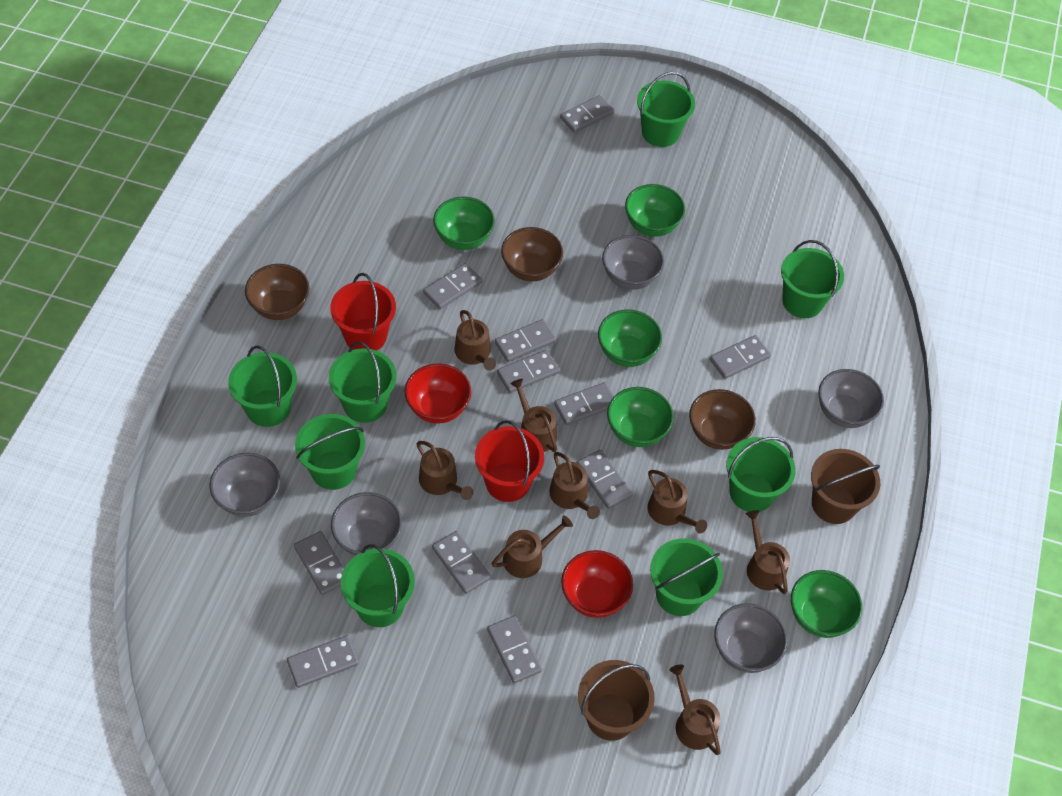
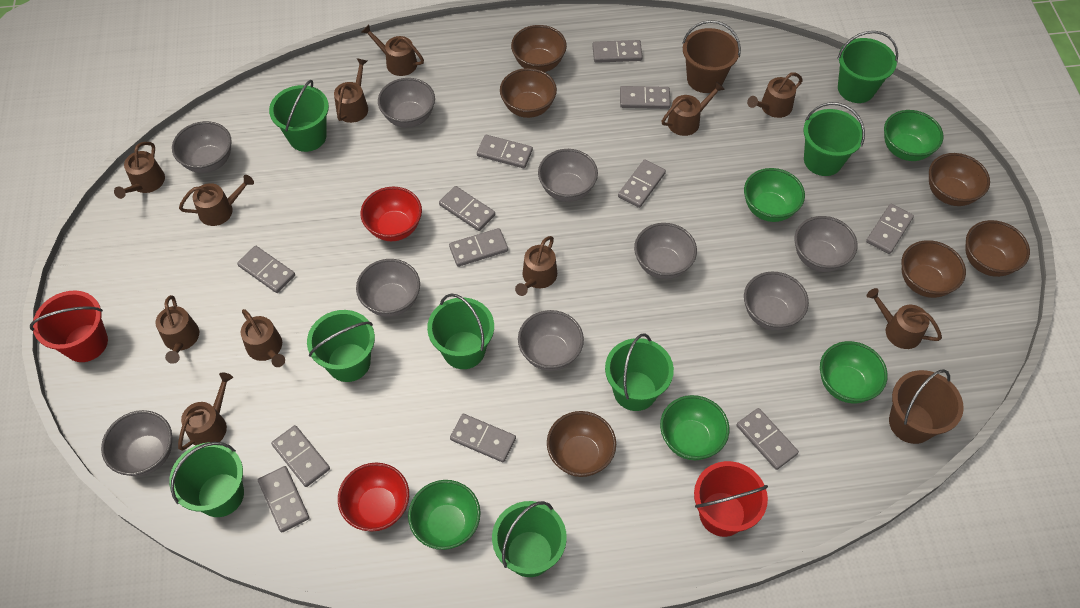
brown bowl: [245,264,309,320] [501,227,563,282] [689,389,756,450] = 3 -> [500,68,557,118] [511,25,567,72] [547,411,616,477] [901,240,966,298] [929,153,990,206] [965,220,1030,277] = 6
brown watering can: [416,441,473,500] [455,310,496,371] [492,515,573,578] [510,379,557,452] [549,452,600,519] [647,470,707,533] [669,664,721,755] [746,510,790,594] = 8 -> [114,142,165,199] [155,295,199,364] [178,373,233,451] [179,175,254,226] [241,309,285,367] [334,58,368,123] [361,25,424,76] [515,236,557,296] [661,82,725,136] [747,72,803,118] [867,288,942,349] = 11
grey bowl: [210,453,280,517] [331,492,402,556] [602,235,664,290] [714,603,787,673] [818,369,884,428] = 5 -> [101,410,172,476] [172,121,232,173] [356,259,420,317] [378,78,435,128] [518,310,584,371] [538,149,598,202] [634,223,697,279] [744,272,809,330] [794,216,857,272] = 9
grey domino: [287,635,359,688] [294,531,344,595] [423,263,482,309] [432,531,491,594] [487,615,542,683] [495,319,556,362] [497,350,560,393] [554,382,614,425] [560,95,614,133] [577,450,633,509] [710,335,771,379] = 11 -> [237,246,295,293] [258,466,309,532] [271,425,330,487] [439,186,495,231] [449,228,508,267] [450,414,516,462] [477,135,533,168] [592,40,643,63] [618,159,666,208] [620,86,671,109] [736,408,799,470] [866,204,914,254] = 12

